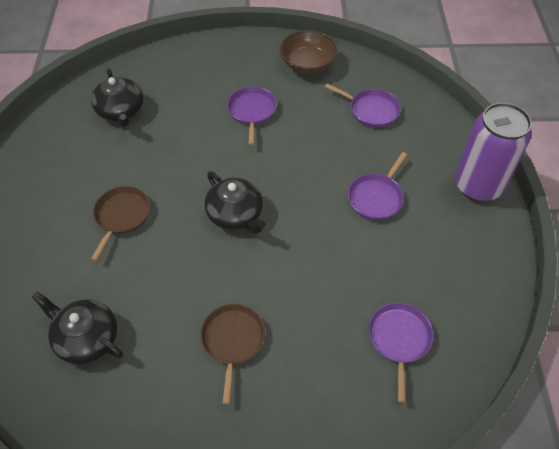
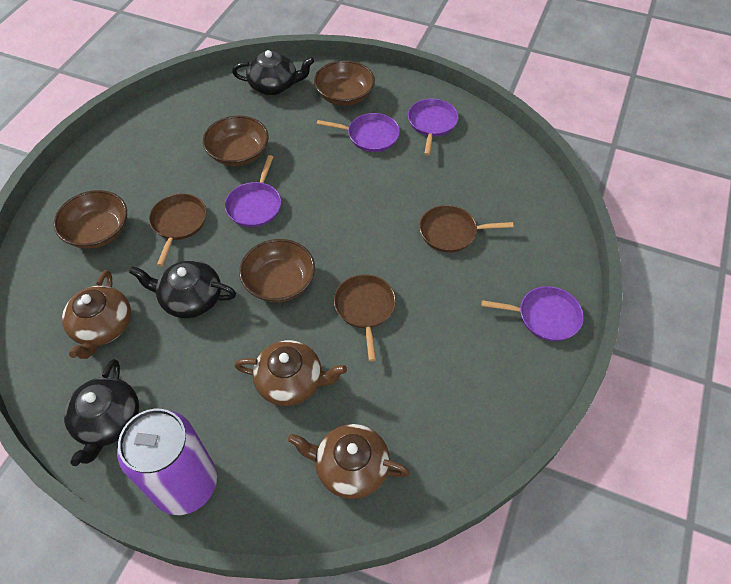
brown bowl: [280,30,338,74] = 1 -> [54,190,127,249] [203,116,268,166] [239,239,315,303] [314,60,375,106] = 4
brown pan: [91,186,150,261] [201,304,265,405] = 2 -> [149,194,207,266] [334,274,396,362] [419,205,514,252] = 3
brown teapot: none = 0 -> [62,270,131,359] [234,340,347,406] [288,424,410,499] = 3

